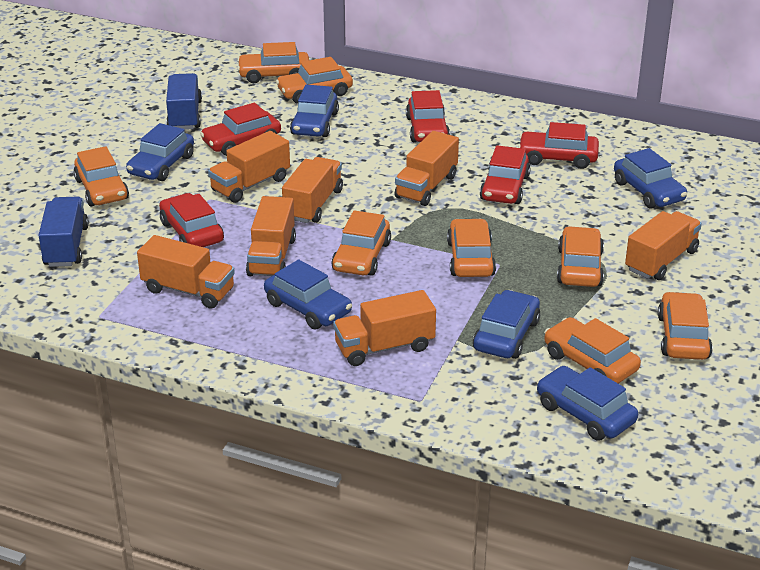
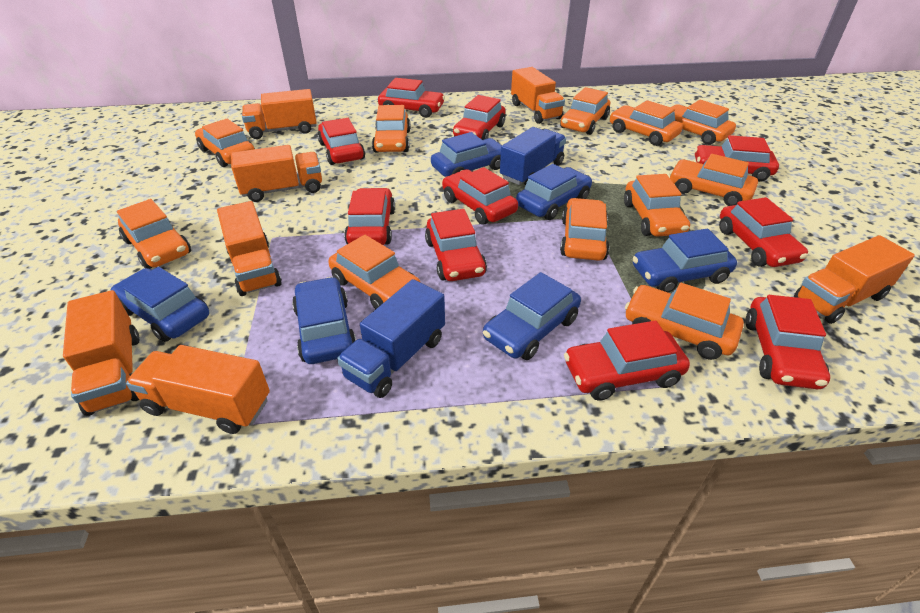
orange car: [73,146,129,207] [237,42,309,83] [276,57,353,104] [331,210,391,276] [447,219,496,277] [544,317,641,384] [557,226,604,287] [658,292,713,360] = 8 -> [117,199,191,269] [195,119,255,167] [328,235,421,309] [372,105,411,153] [560,87,610,135] [560,198,610,261] [610,100,683,146] [624,174,690,237] [625,283,744,360] [669,154,758,206] [671,100,736,145] = 11
red car: [159,193,224,247] [200,103,281,156] [406,90,450,142] [480,145,531,204] [518,122,599,169] = 5 -> [317,118,365,165] [344,188,395,245] [378,78,445,118] [425,209,487,281] [442,167,518,225] [453,95,505,140] [564,320,690,401] [694,135,779,182] [719,197,808,267] [745,295,830,389] = 10

